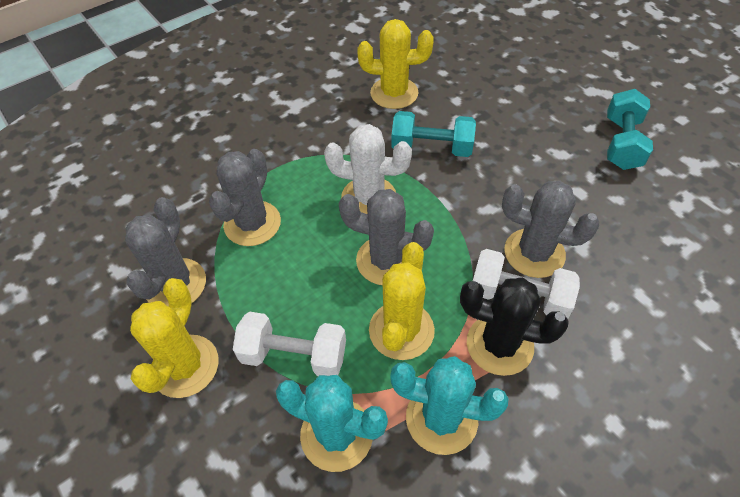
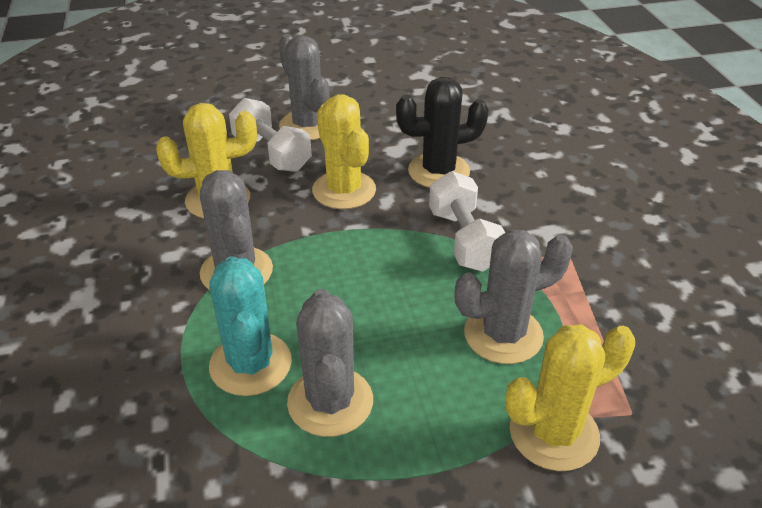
turquoise cactus: [276,375,388,472] [390,356,509,455] = 2 -> [209,256,292,396] = 1
turquoise dumbbell: [391,111,476,157] [607,89,653,170] = 2 -> none = 0
white cactus: [324,124,412,214] = 1 -> none = 0

